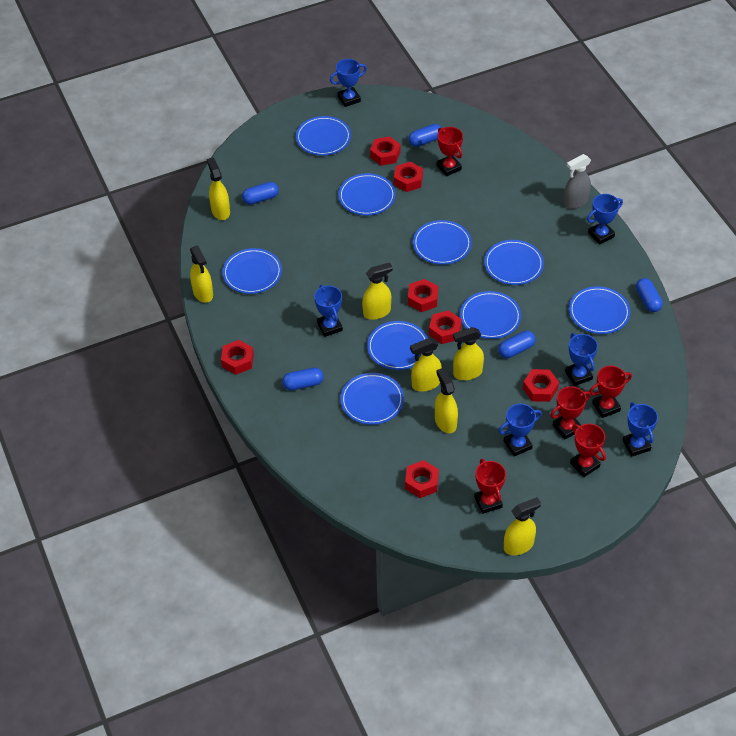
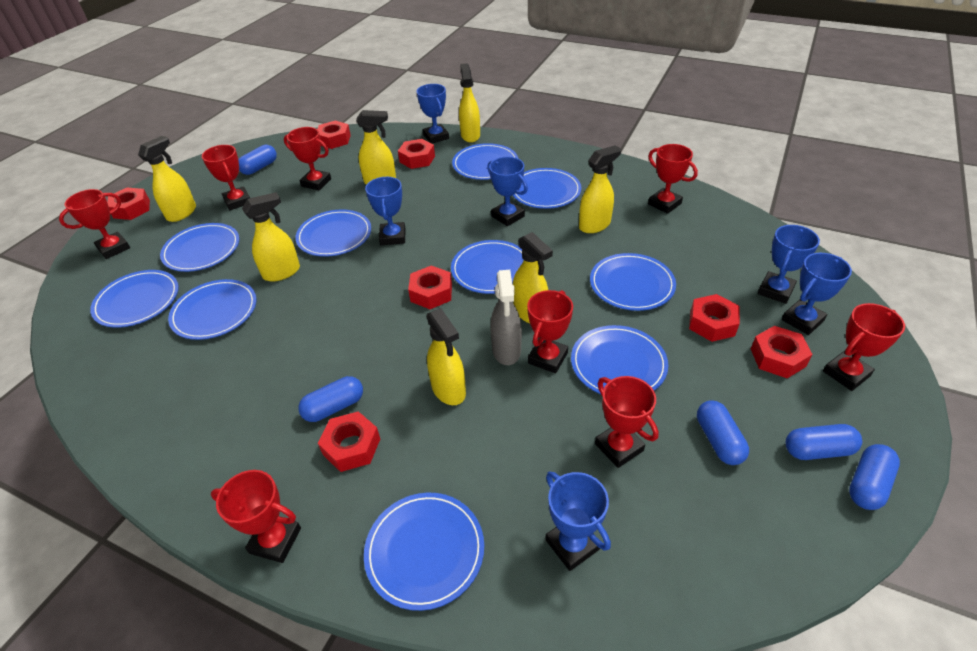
blue plate: [222,248,282,294] [296,116,351,156] [338,173,396,215] [340,373,404,425] [367,321,428,370] [413,220,472,265] [460,291,521,339] [484,240,544,285] [569,286,630,334] = 9 -> [90,270,179,328] [160,223,239,272] [168,279,257,340] [295,209,371,257] [364,493,484,611] [451,240,524,294] [452,143,518,180] [513,168,581,209] [571,325,668,394] [590,253,676,311] = 10
red trophy: [437,127,463,177] [474,459,506,514] [550,386,590,439] [570,424,606,477] [589,366,632,418] = 5 -> [59,189,130,259] [202,145,250,210] [211,470,301,563] [284,127,331,191] [527,290,573,373] [595,376,659,468] [648,144,698,214] [823,303,905,391] = 8

